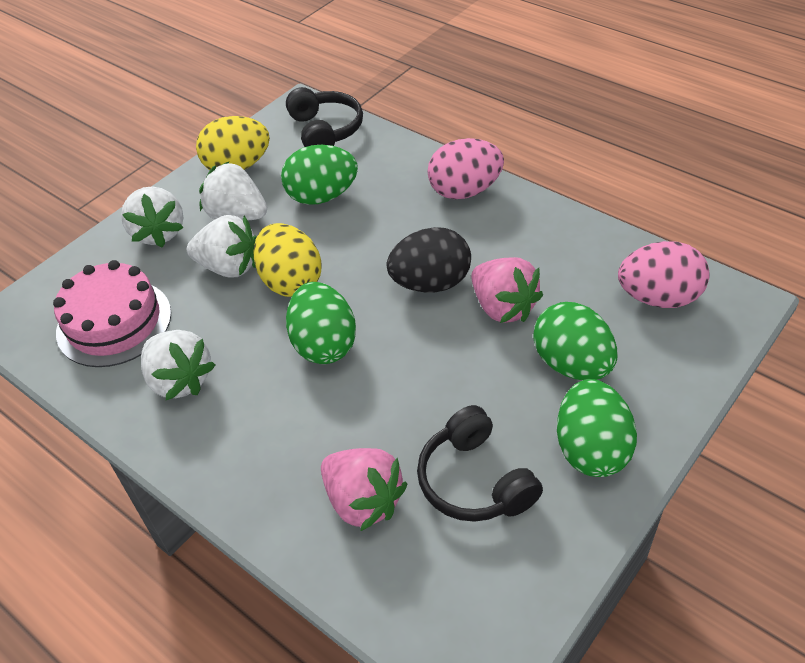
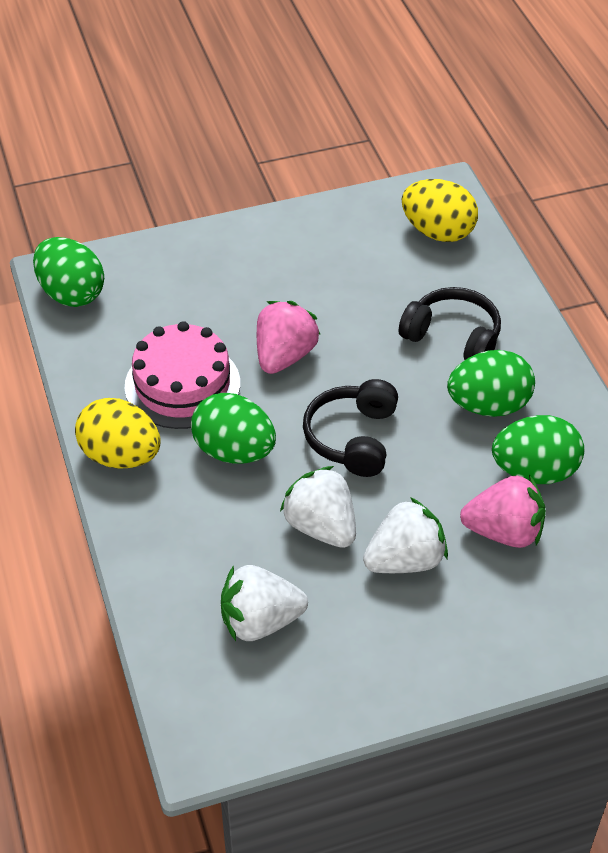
black egg: [386,227,471,292] = 1 -> none = 0
pink egg: [427,138,504,199] [618,241,710,308] = 2 -> none = 0
white strawberry: [121,186,184,248] [141,330,215,400] [187,215,257,277] [199,161,267,220] = 4 -> [221,565,308,641] [280,466,356,548] [363,497,448,573] = 3

